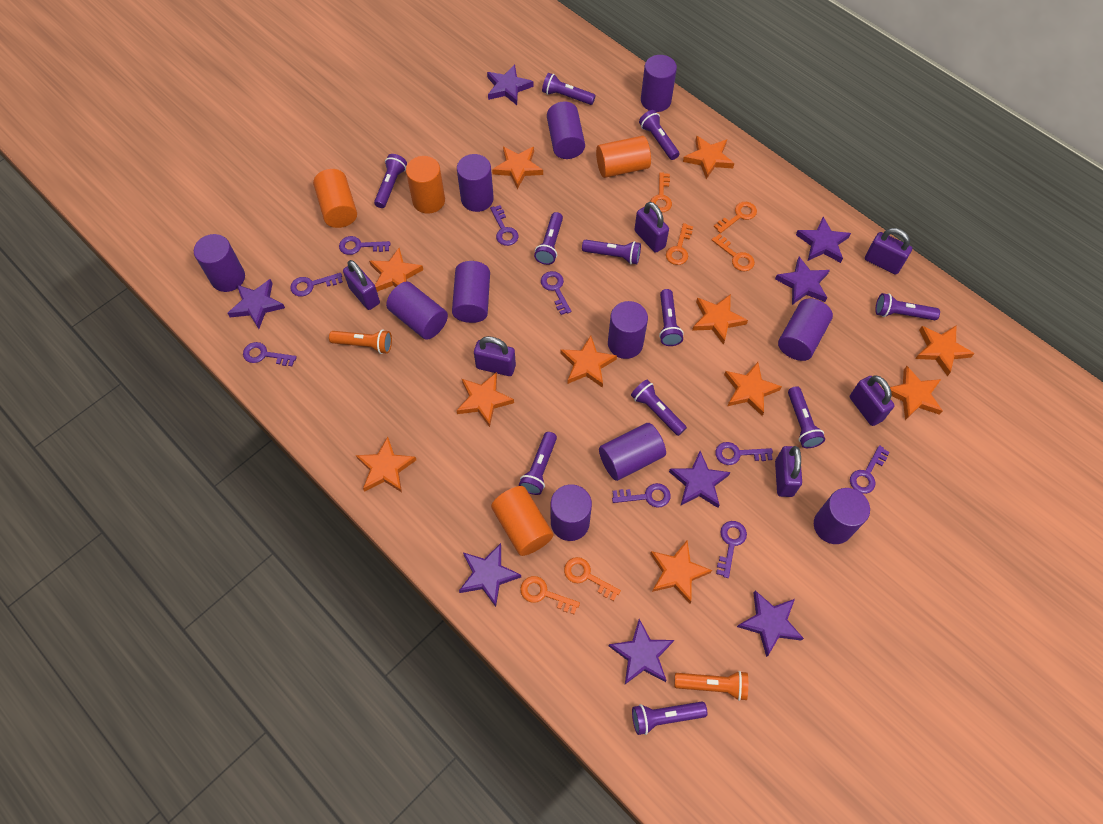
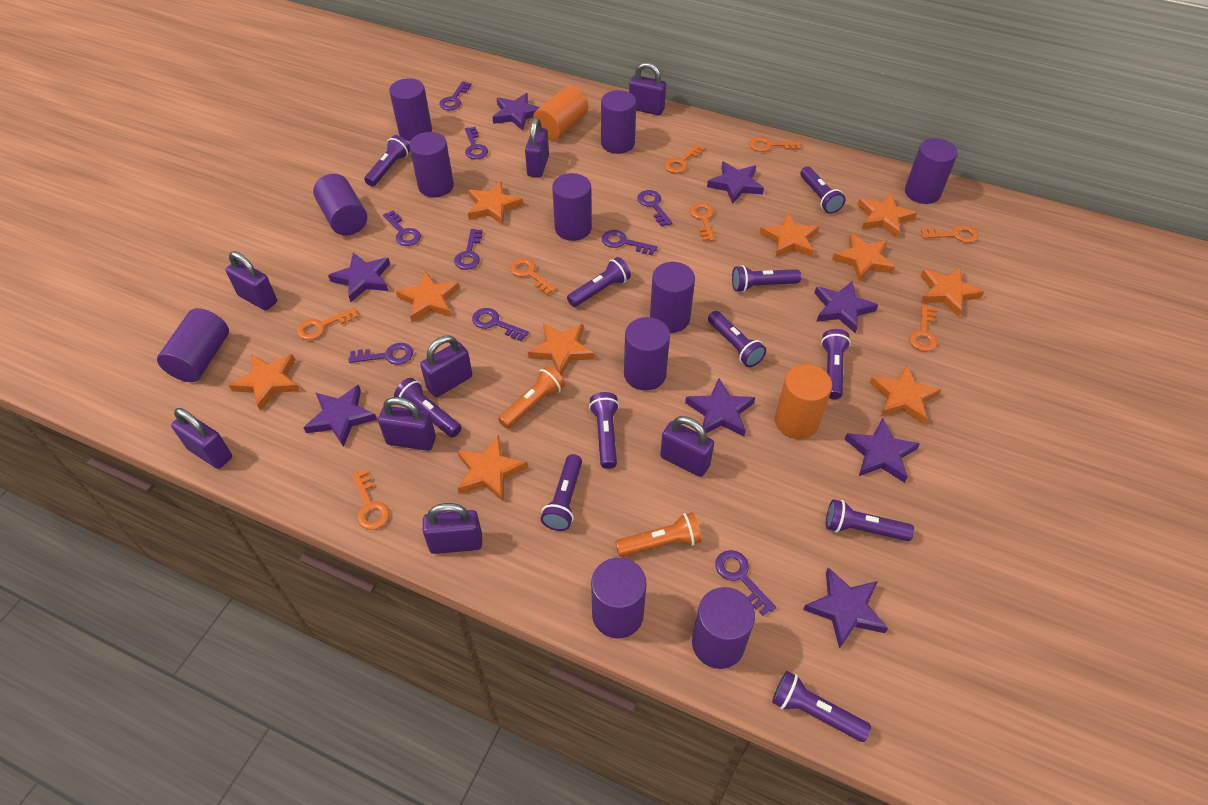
orange cylinder: [313,169,357,228] [406,156,445,214] [491,486,553,556] [596,136,651,178] = 4 -> [533,86,588,141] [775,364,832,439] = 2
orange key: [520,576,580,614] [564,557,621,601] [650,172,672,212] [666,223,693,265] [712,234,755,271] [714,202,757,233] = 6 -> [297,308,358,340] [352,469,390,530] [510,258,557,295] [664,144,705,173] [690,203,715,241] [749,137,801,152] [909,305,937,352] [921,225,978,243] = 8
orange star: [356,437,416,492] [369,248,423,292] [456,372,514,427] [492,146,543,189] [561,335,617,388] [650,541,712,604] [683,135,735,179] [692,294,748,345] [724,362,782,416] [890,366,943,420] [915,326,975,376] = 11 -> [229,354,300,411] [396,271,460,322] [457,435,528,501] [468,181,523,225] [528,323,594,375] [759,213,819,258] [832,233,895,281] [857,193,917,238] [869,365,942,424] [921,267,984,317] = 10
purple padlock: [343,260,380,310] [474,336,516,376] [634,202,669,253] [775,446,802,497] [850,375,895,426] [865,228,912,275] = 6 -> [171,408,232,469] [226,251,277,311] [378,397,436,451] [420,336,472,397] [422,503,482,554] [525,117,549,177] [629,62,666,115] [660,416,714,477] = 8

